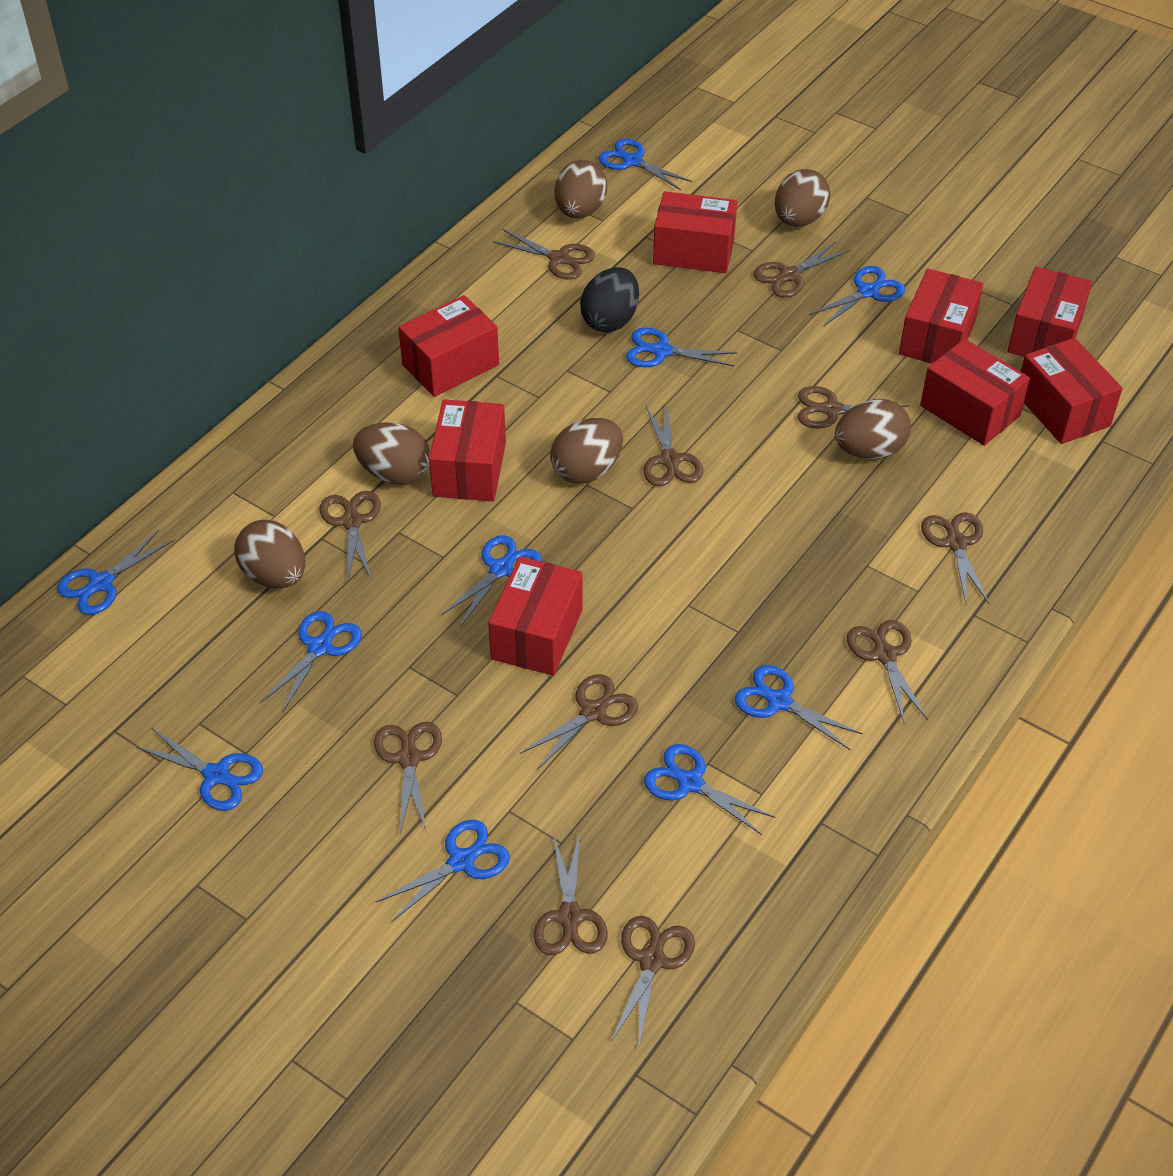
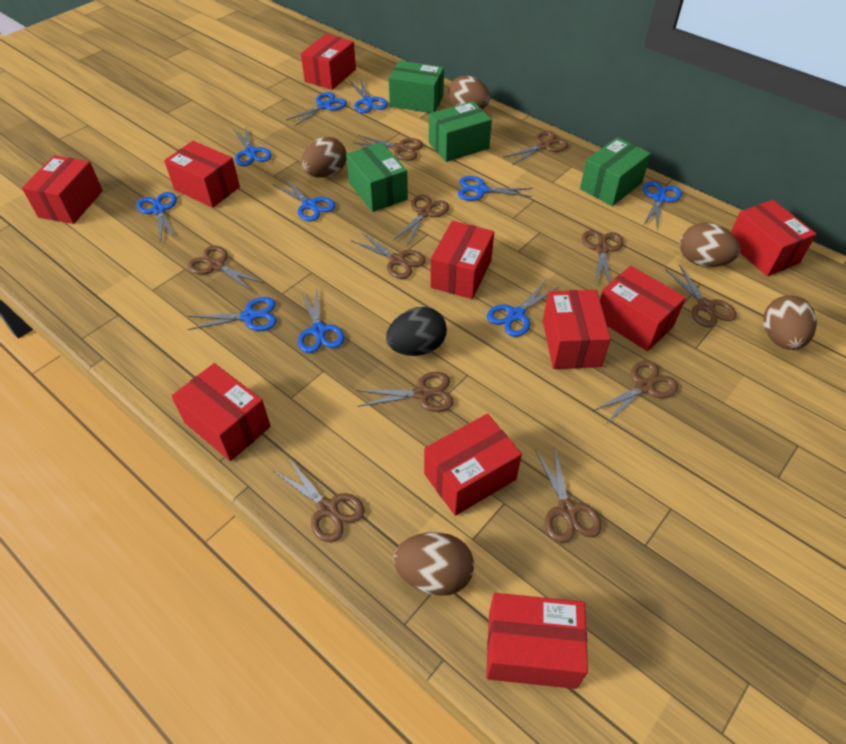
brown egg: [234,520,305,588] [353,422,430,485] [550,418,623,484] [554,160,607,218] [775,169,830,227] [835,399,911,459] = 6 -> [301,137,347,178] [393,532,474,596] [448,76,490,109] [680,223,740,267] [763,295,817,350] = 5
green box: none = 0 -> [346,142,408,212] [389,61,444,113] [429,101,492,162] [580,137,651,206] = 4
red box: [398,295,499,397] [429,399,506,502] [488,556,583,676] [653,191,737,273] [899,269,983,363] [920,339,1030,446] [1008,267,1092,357] [1021,338,1123,444] = 8 -> [22,155,103,224] [164,141,240,208] [171,363,271,461] [301,34,356,90] [424,414,522,516] [430,221,494,299] [486,593,588,689] [543,290,611,369] [600,266,686,351] [731,200,816,276] = 10

